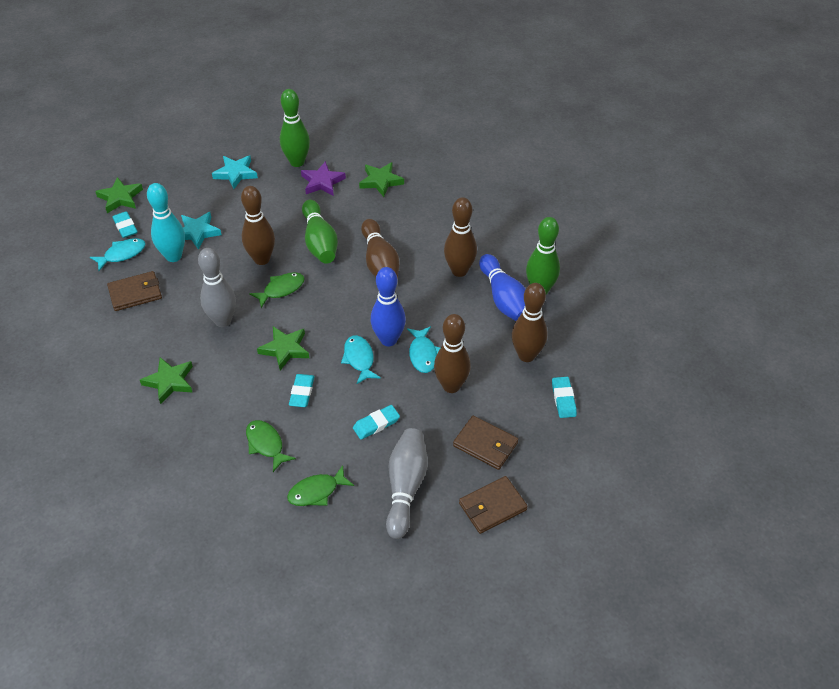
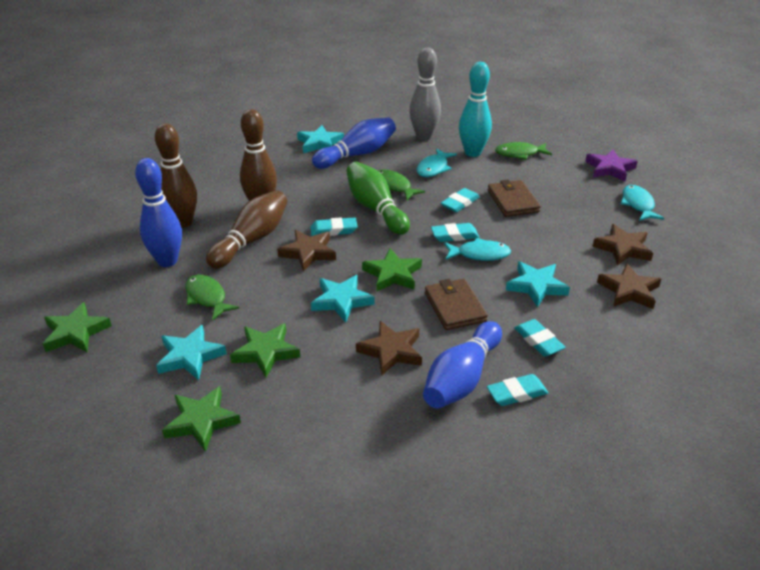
blue bowling pin: [371,267,406,346] [479,254,526,321] = 2 -> [135,158,182,267] [312,117,396,169] [423,321,502,408] = 3
brown bowling pin: [241,186,275,265] [361,219,400,279] [434,314,471,393] [444,197,477,277] [512,283,548,362] = 5 -> [155,123,197,228] [206,190,287,269] [240,109,277,201] = 3
brown star: none = 0 -> [277,230,336,272] [356,321,422,376] [592,224,653,265] [597,263,661,309] = 4
brown wallet: [107,271,162,311] [453,416,518,470] [459,476,528,534] = 3 -> [425,279,488,330] [488,179,541,217] = 2
green bowling pin: [280,89,310,167] [302,200,338,264] [526,217,560,294] = 3 -> [346,162,410,235] = 1
grey bowling pin: [198,248,236,327] [386,428,427,539] = 2 -> [409,48,441,141] = 1
turquoise eraser: [113,211,138,238] [289,374,314,407] [353,405,400,439] [552,377,577,418] = 4 -> [310,217,358,236] [431,223,479,242] [441,188,480,212] [487,374,548,406] [514,319,566,357] = 5
turquoise star: [181,212,222,250] [212,155,258,189] = 2 -> [156,325,227,380] [297,125,344,153] [311,275,374,323] [506,261,570,307] = 4

